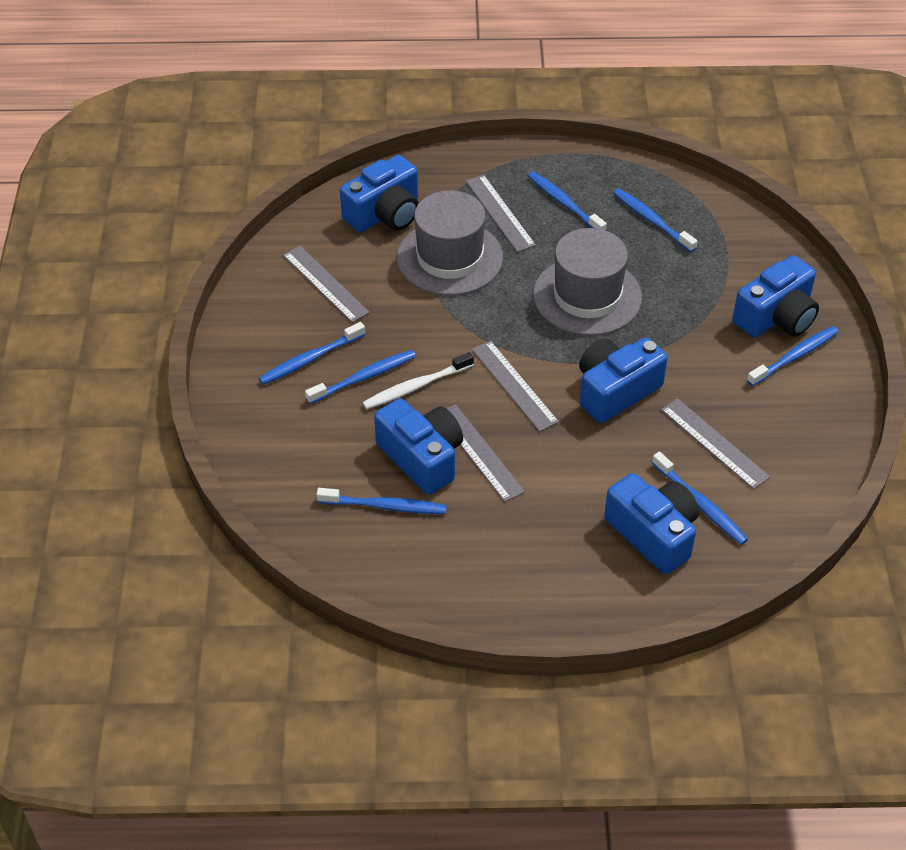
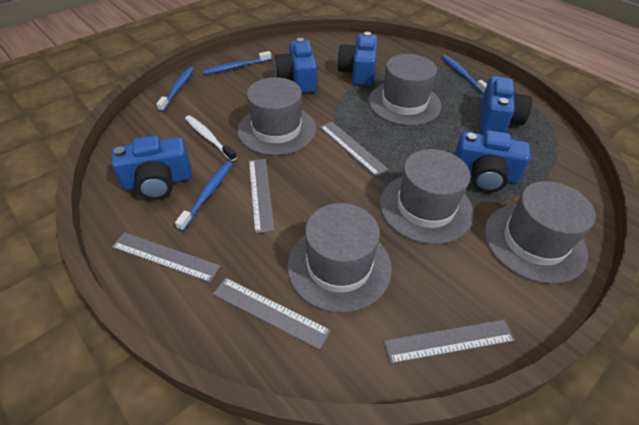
blue toothbrush: [258,322,365,385] [305,350,416,404] [317,488,447,514] [528,171,607,231] [613,188,698,252] [652,451,748,545] [747,326,839,386] = 7 -> [156,67,194,112] [175,161,232,231] [202,51,271,75] [441,55,487,94] = 4
grey hat: [397,191,503,296] [533,228,642,336] = 2 -> [237,77,316,156] [287,203,392,313] [368,54,442,126] [380,149,473,244] [484,181,596,284] = 5

